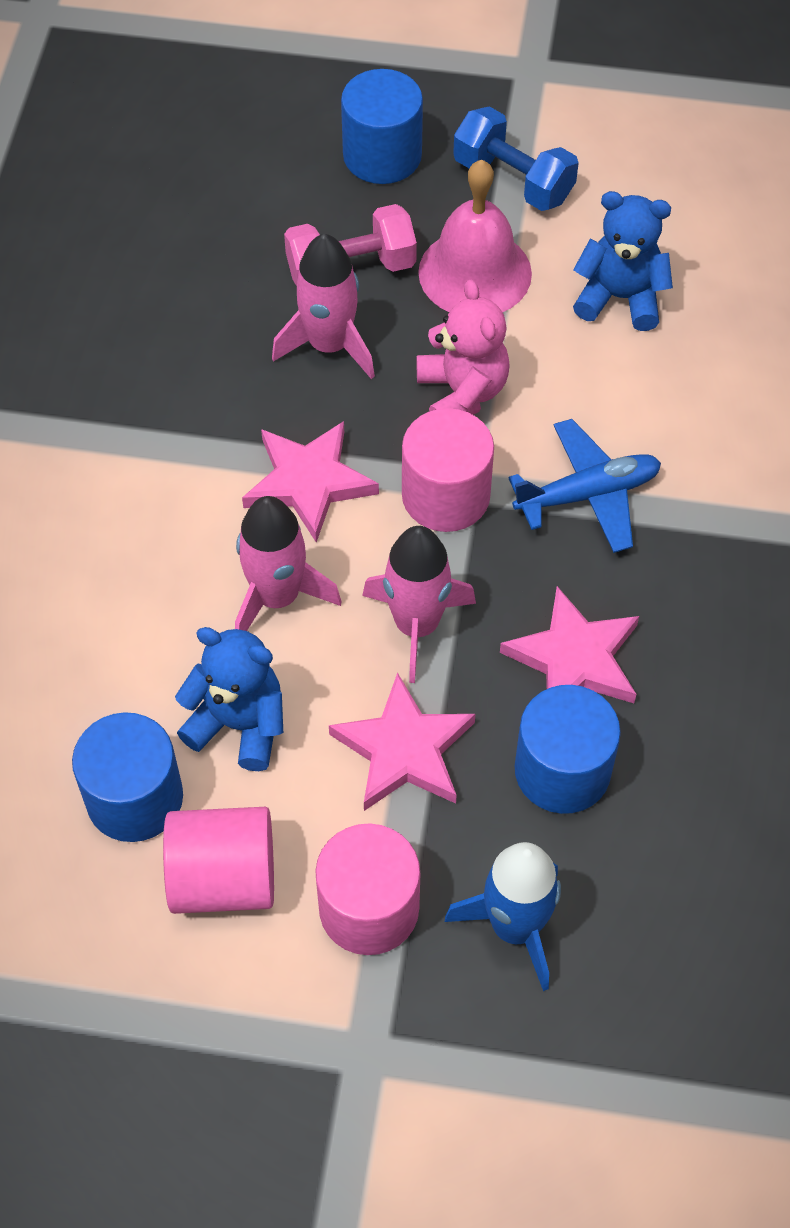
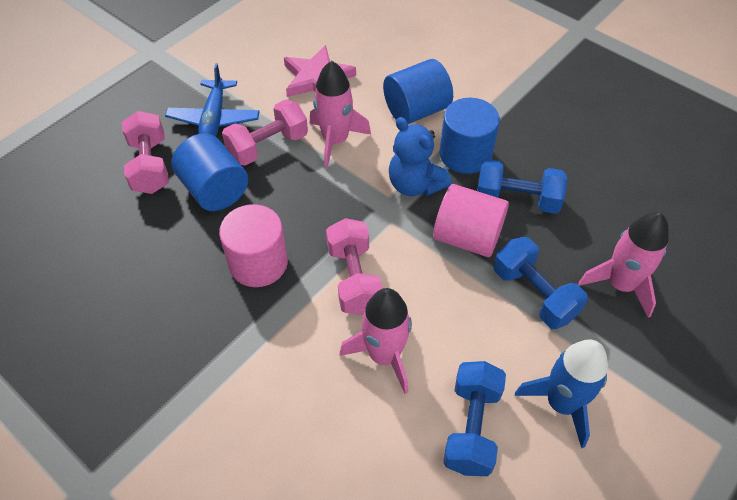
blue dumbbell: [453,106,579,211] = 1 -> [443,361,506,476] [477,159,568,214] [494,237,588,329] = 3
blue teddy bear: [175,627,283,771] [573,191,673,331] = 2 -> [389,117,452,196] = 1
pink bell: [418,160,532,312] = 1 -> none = 0
pink cylinder: [163,807,274,914] [315,823,420,955] [402,408,494,532] = 3 -> [219,204,288,287] [433,184,509,257] = 2
pink dumbbell: [284,204,417,286] = 1 -> [122,111,169,194] [222,99,308,166] [326,218,383,315] = 3
pink star: [242,421,379,542] [329,672,475,811] [500,586,639,703] = 3 -> [284,45,356,97] = 1
pink teddy bear: [417,280,510,415] = 1 -> none = 0

